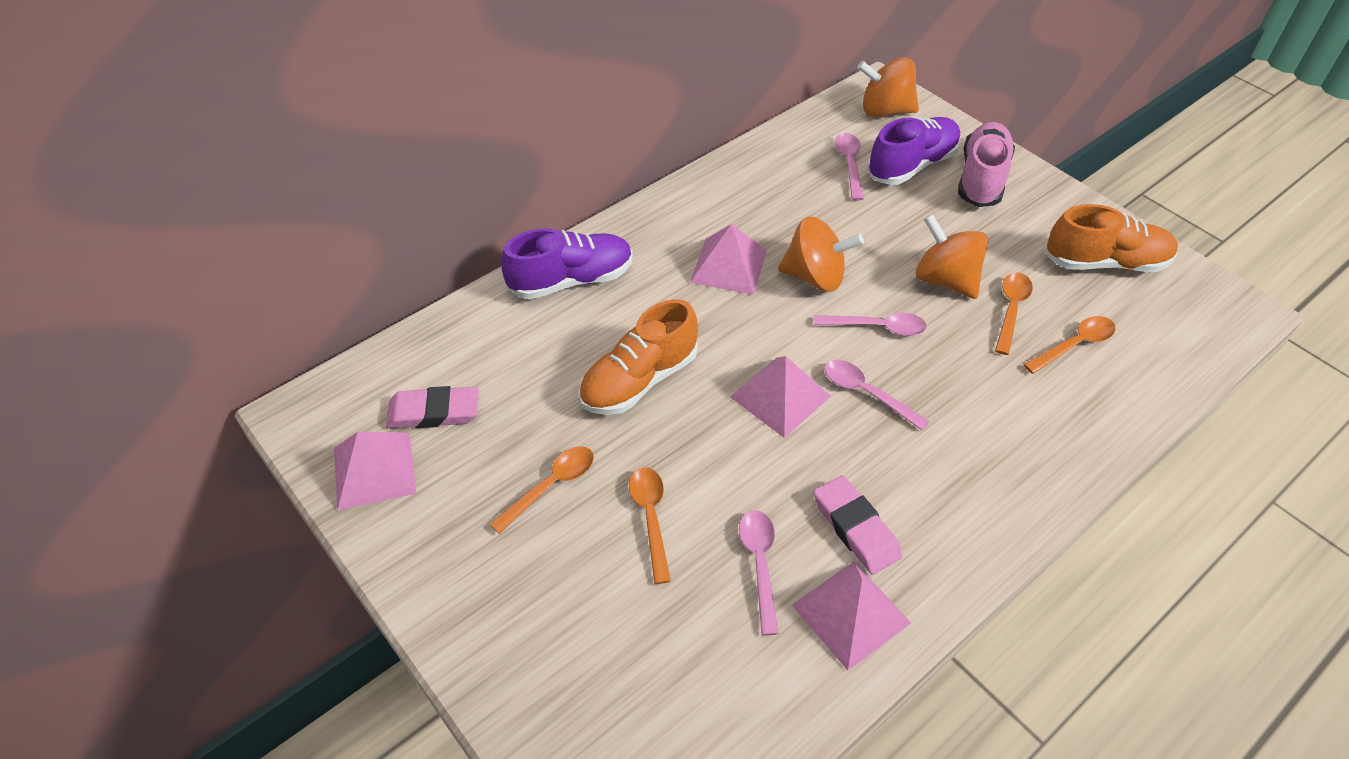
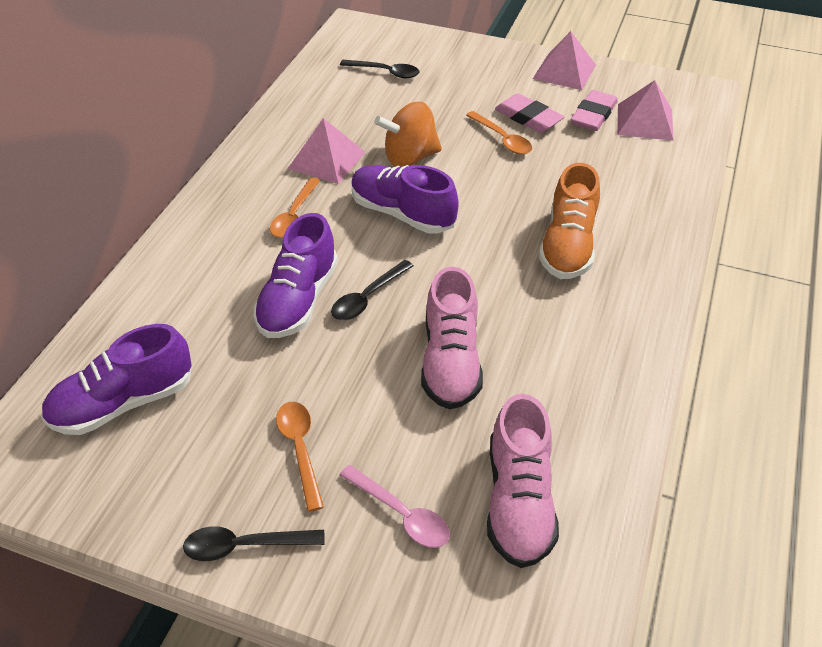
black spoon: none = 0 -> [183,526,325,561] [331,260,413,320] [340,60,420,78] = 3
orange shoe: [579,299,698,415] [1046,204,1178,272] = 2 -> [539,163,600,279] = 1
orange spinning top: [778,217,864,292] [858,57,919,117] [916,214,989,299] = 3 -> [374,102,442,167] = 1
orange spoon: [490,446,594,534] [629,467,671,584] [995,273,1033,355] [1023,316,1116,374] = 4 -> [270,177,321,238] [276,402,324,512] [466,111,532,154] = 3
pink pyramid: [334,432,416,511] [690,224,767,295] [730,356,831,438] [792,562,911,670] = 4 -> [288,118,365,184] [533,31,596,90] [617,80,674,141] = 3
pink shoe: [958,122,1015,207] = 1 -> [421,267,483,409] [487,394,559,568] = 2
pink spoon: [739,510,779,635] [814,313,927,336] [824,360,929,430] [835,133,864,200] = 4 -> [340,465,450,548] = 1
purple shoe: [501,228,633,299] [867,117,961,185] = 2 -> [41,324,192,435] [253,213,338,338] [351,165,459,234] = 3

